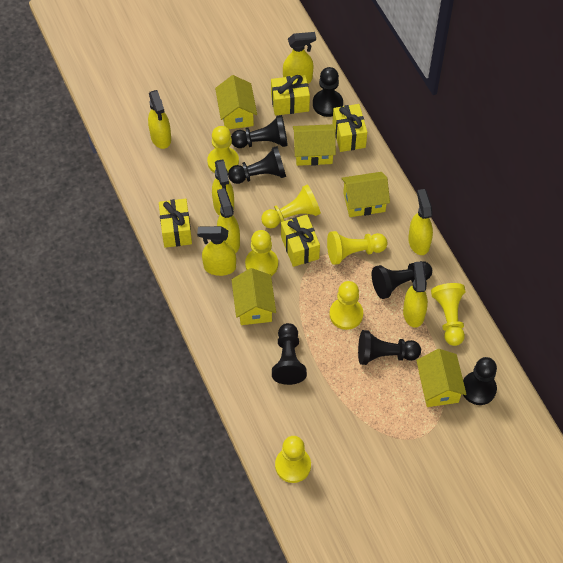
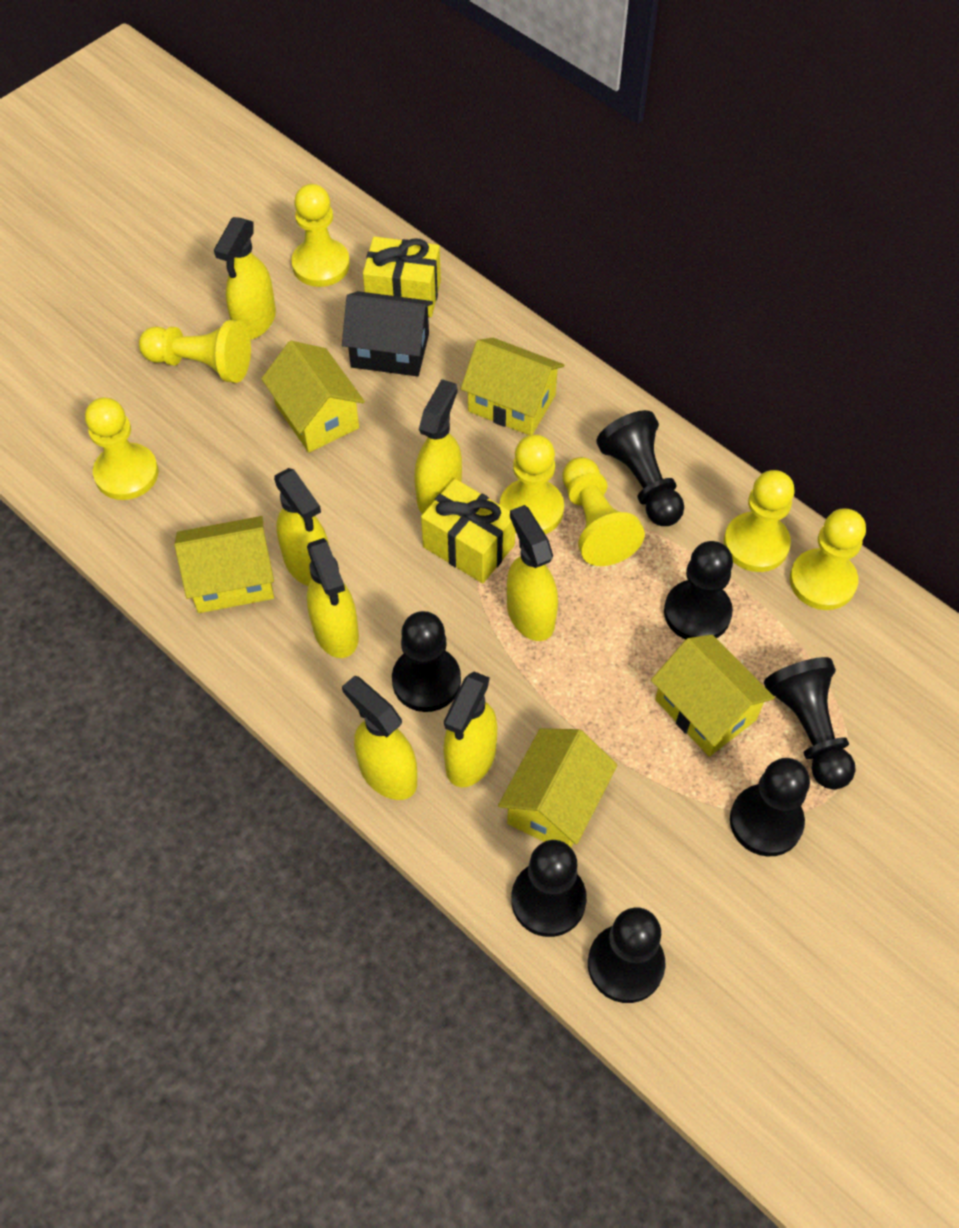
black house: none = 0 -> [342,291,433,377] = 1
yellow gift: [159,199,192,248] [271,75,310,116] [281,215,320,267] [332,104,367,152] = 4 -> [363,236,441,317] [421,479,515,583] = 2

